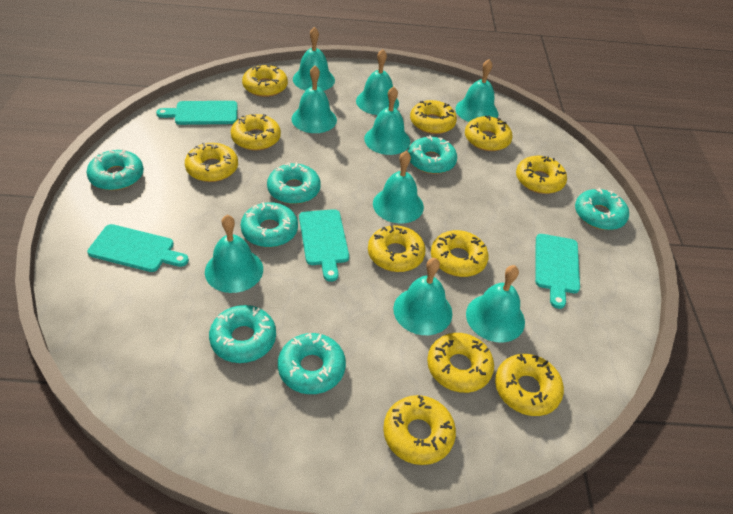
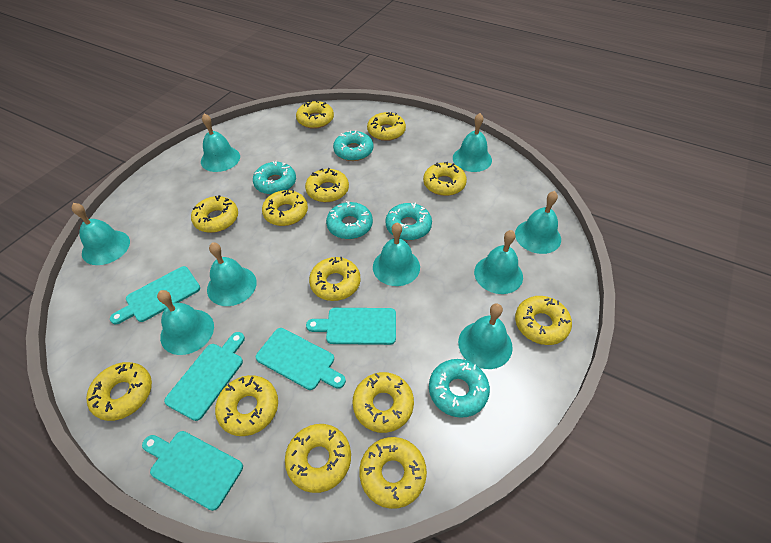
turquoise cutting board: [87,224,189,272] [156,101,238,125] [299,209,349,282] [535,234,580,309] = 4 -> [110,266,200,324] [142,431,243,511] [164,332,245,421] [256,328,346,390] [306,308,396,345] = 5
turquoise donut: [86,149,144,190] [209,305,276,363] [241,202,298,247] [267,162,321,204] [278,333,346,394] [408,135,457,174] [575,188,629,230] = 7 -> [253,161,296,195] [326,201,373,239] [333,130,374,161] [385,203,432,240] [429,359,490,418] = 5
yellow donut: [185,143,238,182] [231,114,281,151] [242,64,288,97] [368,225,426,272] [383,395,456,465] [410,100,457,134] [427,333,494,393] [431,230,489,277] [465,115,513,151] [495,354,564,416] [516,156,567,194] = 11 -> [86,362,152,421] [191,195,238,233] [215,375,278,436] [262,190,308,226] [285,424,351,493] [296,101,334,129] [305,168,349,202] [309,257,361,301] [352,372,414,433] [359,437,427,509] [367,112,406,141] [423,162,467,196] [515,296,572,345] = 13

